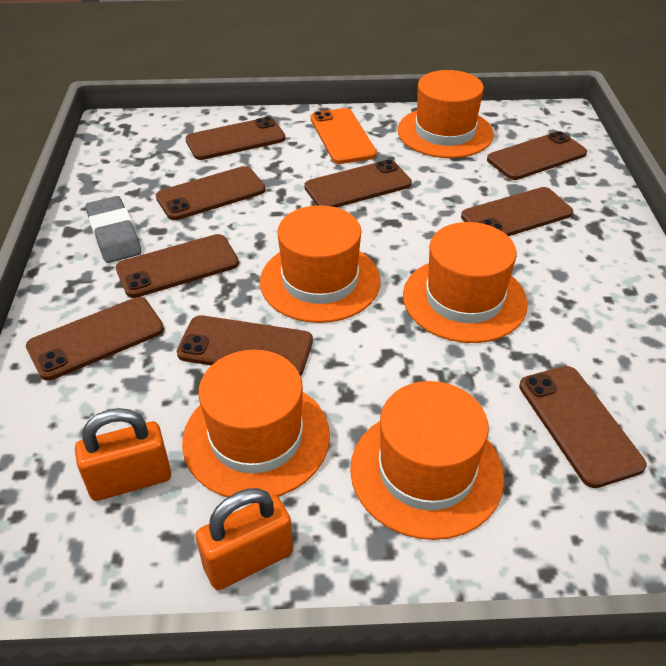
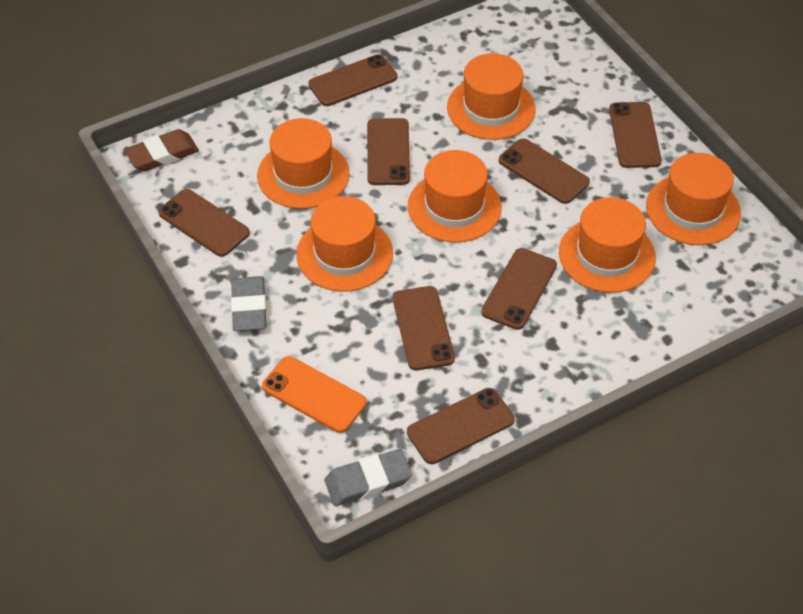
brown eraser: none = 0 -> [124,129,199,171] = 1
brown phone: [26,297,164,381] [116,234,239,298] [156,166,266,220] [177,315,313,376] [185,117,286,160] [304,159,412,208] [461,187,573,236] [487,131,587,180] [519,366,647,488] = 9 -> [158,189,250,257] [308,54,397,106] [367,118,410,185] [393,286,455,371] [407,388,515,464] [481,248,557,330] [499,138,590,204] [609,102,662,168] = 8
grey eraser: [86,196,141,263] = 1 -> [231,276,266,331] [325,449,412,506] = 2
orange hat: [182,350,330,497] [260,205,381,323] [350,381,504,540] [398,70,494,158] [403,222,528,343] = 5 -> [257,118,350,209] [296,196,393,292] [408,150,502,243] [447,53,535,140] [559,197,656,293] [646,153,741,245] = 6
orange padlock: [75,408,171,501] [196,488,293,590] = 2 -> none = 0

